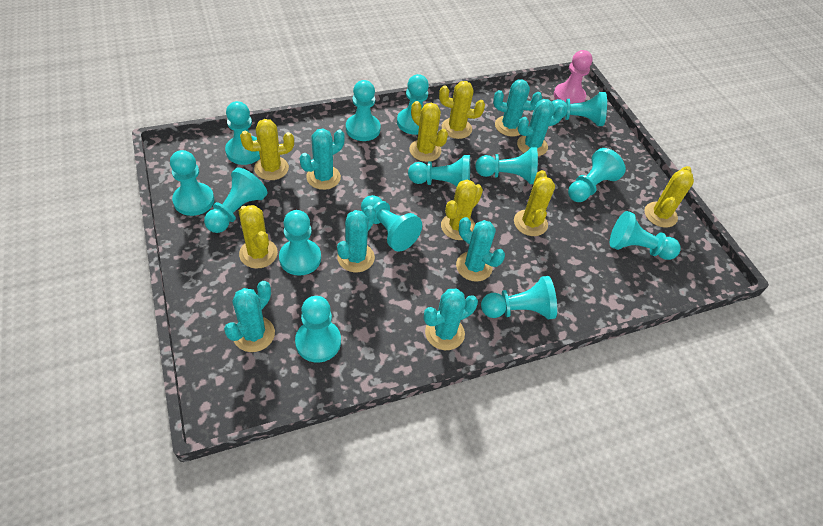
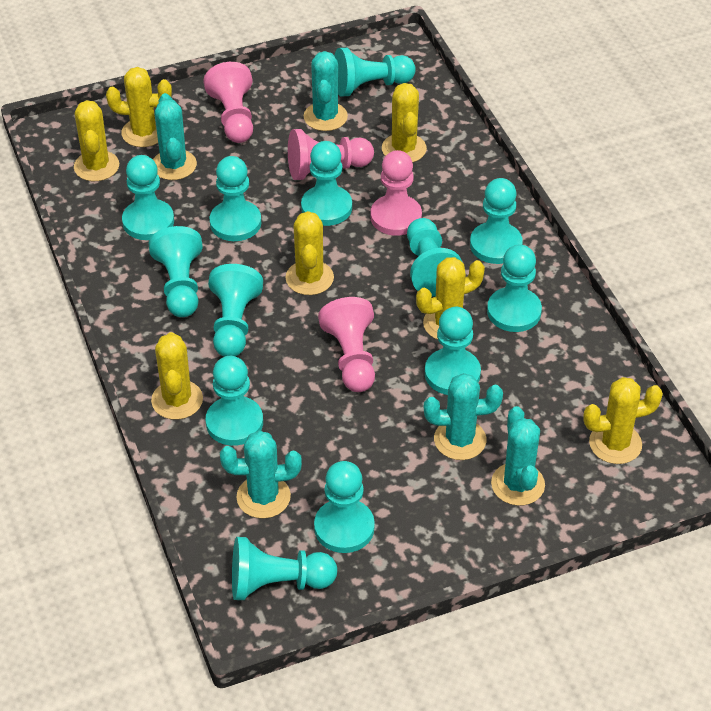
pink pawn: [554,50,592,104] = 1 -> [203,62,253,143] [288,129,374,180] [318,297,375,392] [371,150,422,236] = 4
turquoise cactus: [224,281,275,352] [300,129,345,190] [337,205,376,272] [424,289,478,350] [456,217,505,282] [493,79,542,137] [517,99,565,156] = 7 -> [153,93,197,180] [220,430,302,519] [303,51,348,131] [424,373,503,460] [491,406,545,506] = 5
turquoise pawn: [170,150,214,216] [204,167,268,233] [225,101,260,165] [279,210,321,276] [295,296,341,362] [346,80,381,141] [361,195,422,252] [397,74,429,135] [408,155,470,187] [475,147,538,184] [481,276,557,319] [552,92,607,126] [568,148,626,202] [610,211,680,260] = 14 -> [122,155,174,240] [149,226,203,317] [206,356,263,446] [208,264,263,357] [210,156,261,241] [232,537,337,600] [301,141,352,226] [314,461,375,553] [334,48,416,97] [407,218,462,297] [425,307,481,395] [470,178,523,264] [487,244,542,332] = 13

